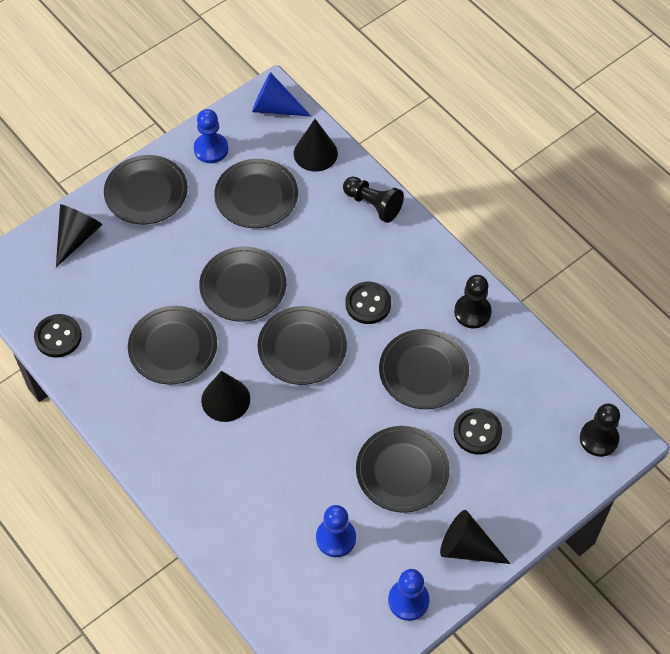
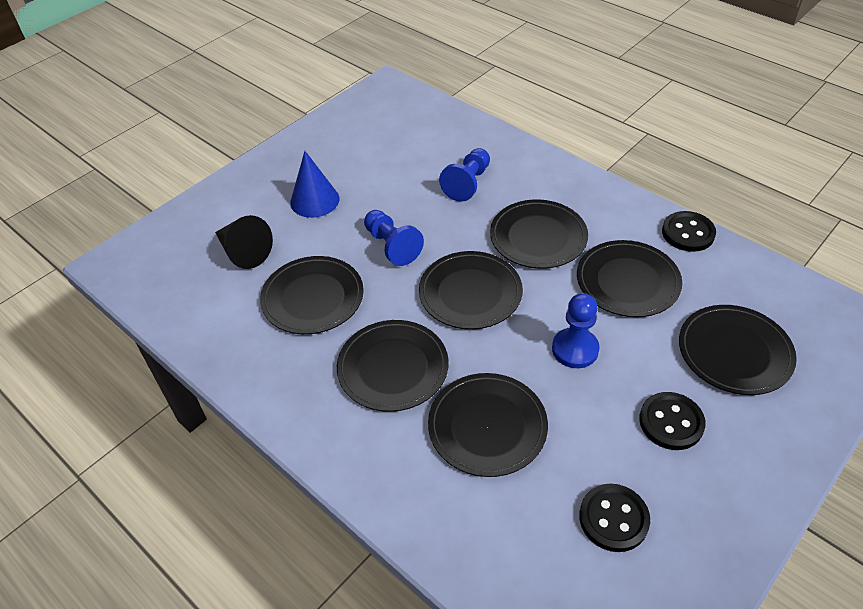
black cone: [56,204,103,267] [201,371,250,422] [294,119,338,172] [440,510,511,564] = 4 -> [215,215,273,269] = 1
black pawn: [343,177,404,223] [454,275,492,328] [580,403,620,457] = 3 -> none = 0

